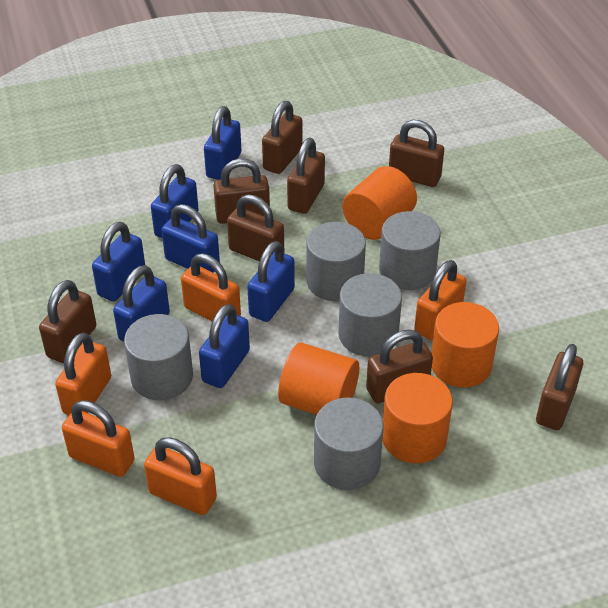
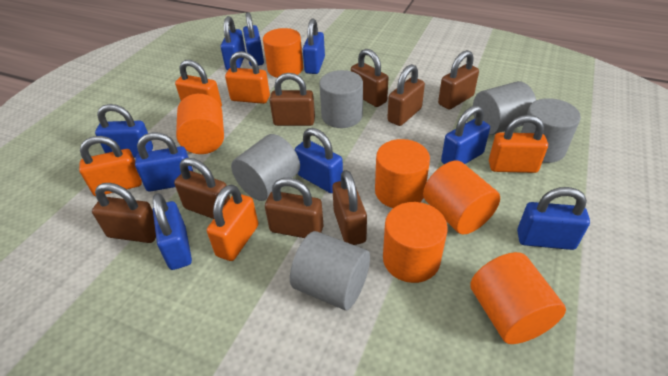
blue padlock: [92,222,145,301] [113,265,170,342] [151,164,199,238] [161,204,220,273] [199,304,250,388] [204,106,241,180] [247,241,295,322] = 7 -> [95,104,153,158] [135,132,193,191] [153,193,192,270] [221,16,246,70] [243,12,264,66] [295,128,343,193] [303,19,325,74] [441,105,490,164] [517,187,590,250] = 9
orange cylinder: [278,342,359,415] [342,166,417,240] [382,373,453,464] [431,302,499,387] = 4 -> [176,94,224,154] [263,28,303,78] [375,139,430,208] [383,202,448,283] [423,161,500,234] [470,252,566,344] = 6

